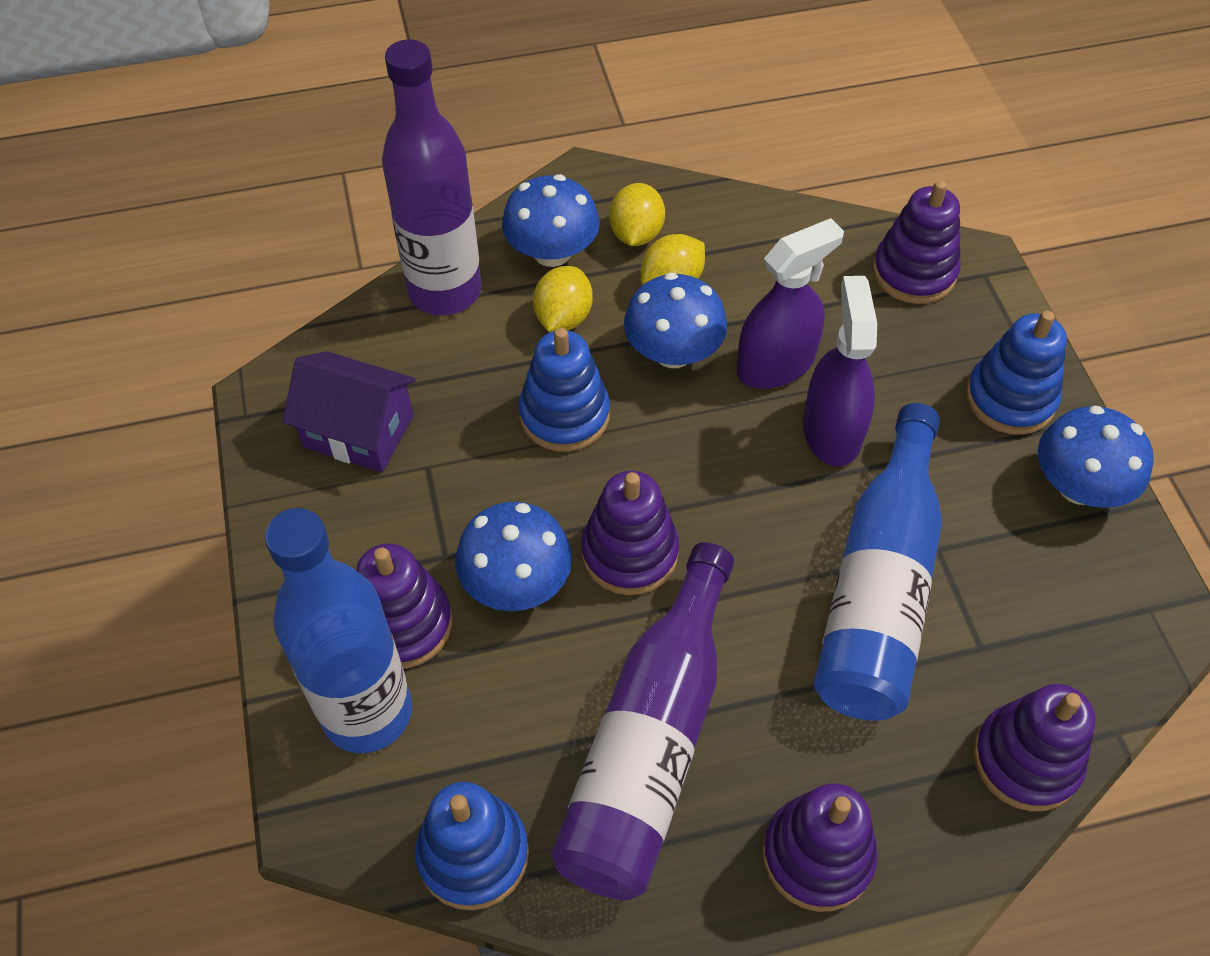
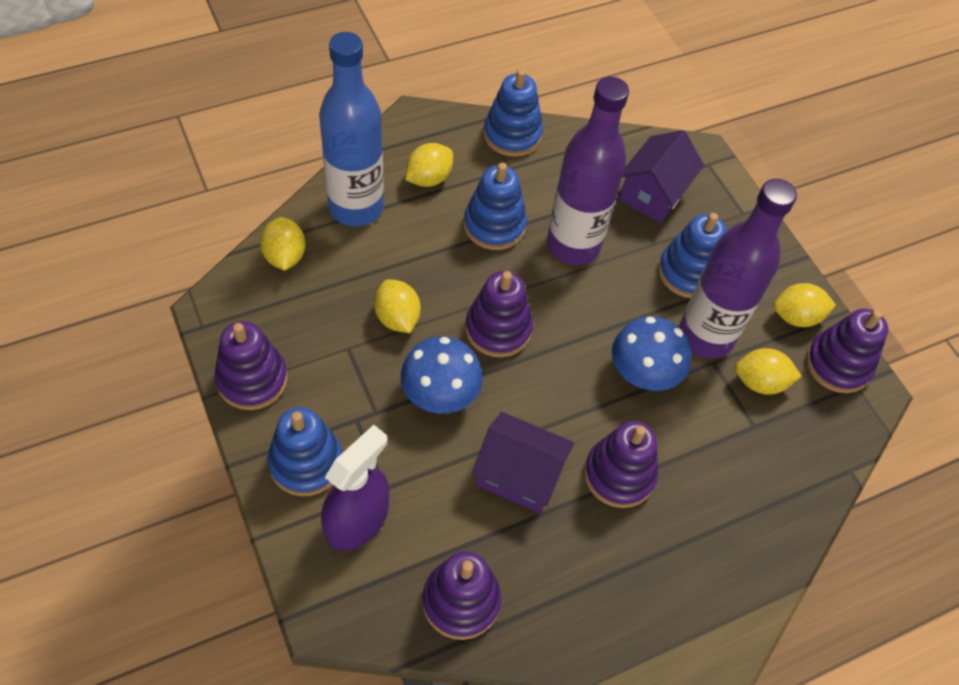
blue bottle: [265,508,412,753] [814,403,942,721] = 2 -> [319,32,384,227] = 1
blue mushroom: [456,502,572,611] [502,174,600,267] [624,273,727,368] [1038,406,1154,508] = 4 -> [401,336,483,414] [612,316,691,391] = 2
blue stacking toy: [415,782,529,911] [518,328,610,452] [966,311,1067,435] = 3 -> [267,407,342,496] [464,163,527,250] [483,69,543,157] [658,213,727,298] = 4
purple house: [283,351,416,472] = 1 -> [472,412,574,513] [619,130,704,223] = 2
purple spray bottle: [737,218,844,389] [803,276,877,467] = 2 -> [321,425,389,551] = 1
yellow lemon: [533,266,593,332] [609,183,665,246] [641,234,705,285] = 3 -> [260,217,305,271] [374,279,421,333] [406,143,453,187] [735,348,801,395] [773,283,836,327] = 5

